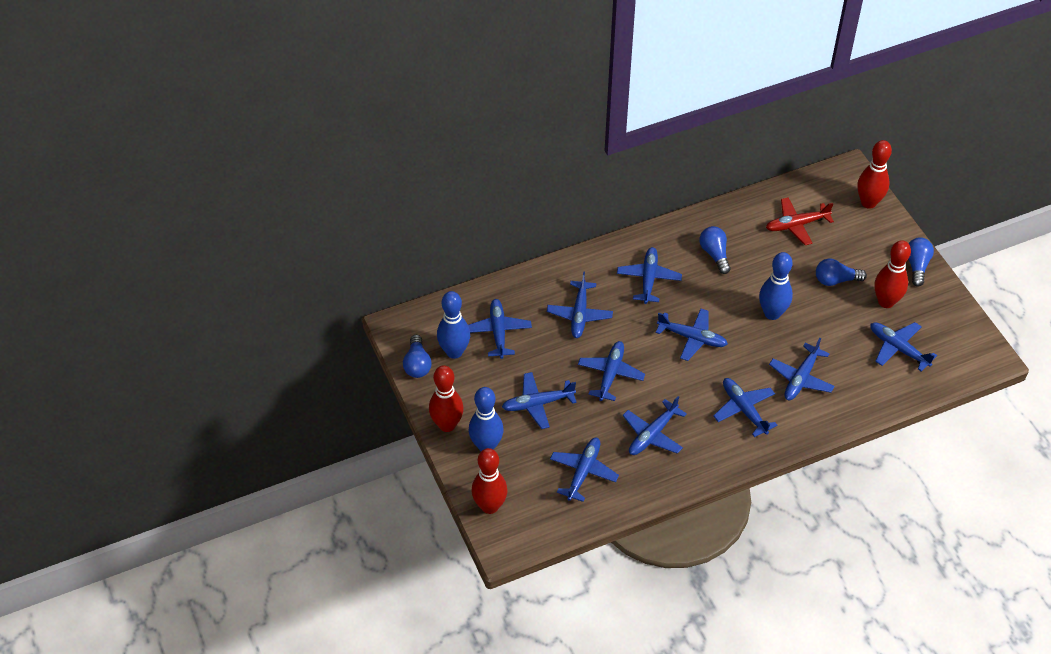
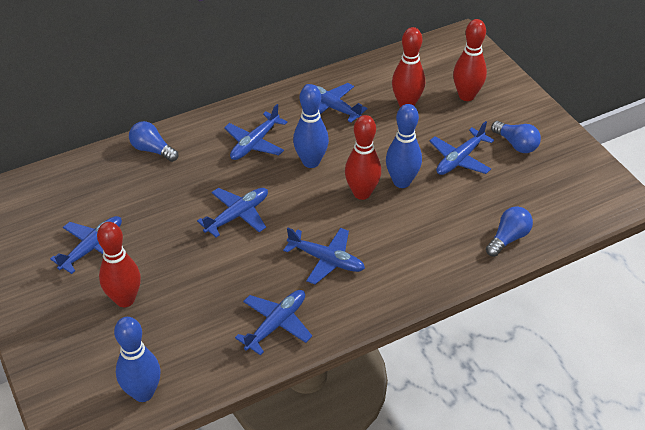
blue light bulb: [403,335,431,378] [700,226,730,274] [816,258,867,286] [908,237,934,287] = 4 -> [129,121,178,162] [486,206,533,257] [491,121,541,153] = 3
blue plane: [468,299,532,359] [502,372,577,429] [547,271,613,338] [550,438,619,502] [578,341,645,401] [617,247,682,304] [623,396,687,455] [656,309,728,361] [713,378,778,437] [769,338,835,400] [870,322,937,372] = 11 -> [50,216,122,274] [197,188,268,238] [224,104,287,160] [235,290,312,355] [283,228,365,284] [305,83,368,123] [430,121,494,175] = 7
red plane: [766,197,834,245] = 1 -> none = 0

